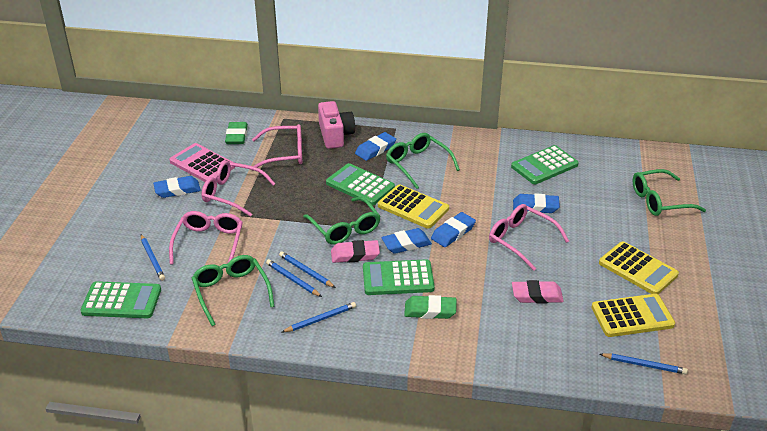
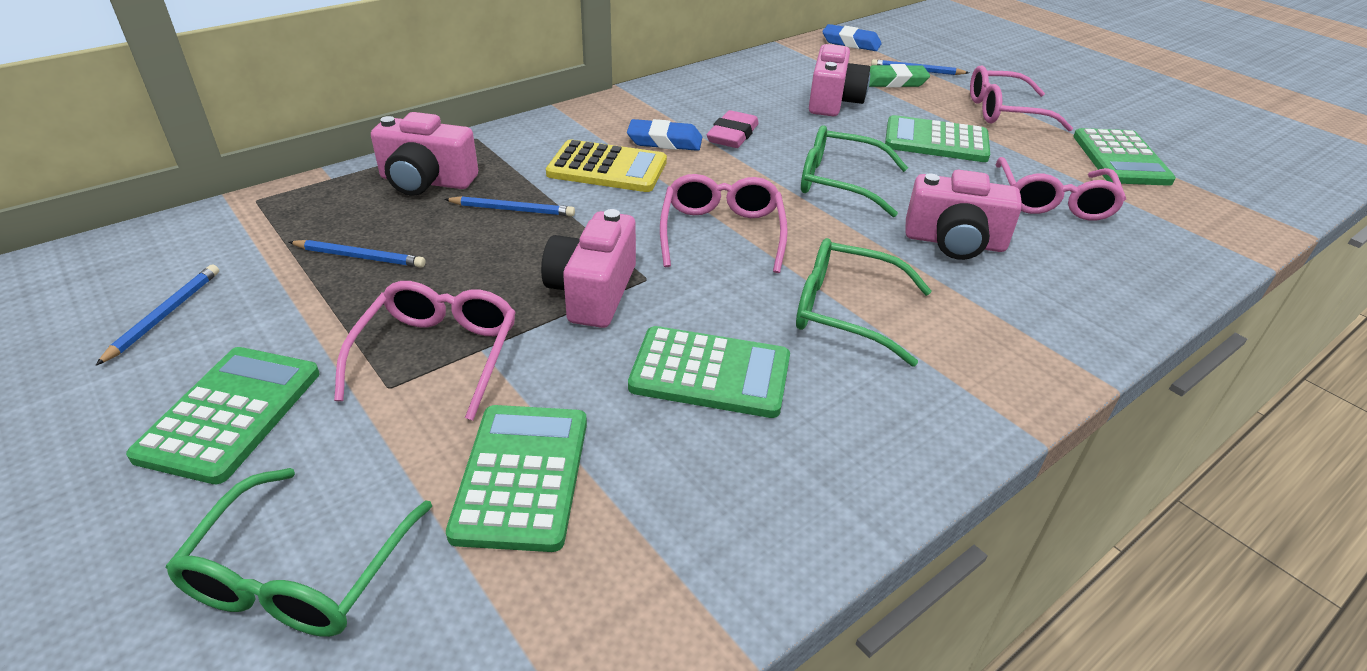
blue eraser: [153,176,201,198] [355,132,396,161] [381,228,432,254] [431,212,476,247] [513,193,560,213] = 5 -> [627,119,702,151] [822,24,882,51] = 2
blue pencil: [141,234,165,281] [266,259,322,297] [279,251,336,288] [281,302,356,333] [600,354,688,374] = 5 -> [95,265,219,366] [289,240,425,268] [444,196,575,216] [871,59,969,75] = 4
green calculator: [80,281,161,318] [326,163,395,206] [363,259,435,295] [511,145,579,184] = 4 -> [126,347,319,484] [446,405,587,552] [628,326,790,418] [885,115,990,162] [1073,128,1176,186] = 5
green eraser: [225,122,248,144] [404,295,456,319] = 2 -> [869,64,930,88] = 1
green glasses: [192,255,274,326] [303,197,380,245] [386,133,460,189] [632,169,706,216] = 4 -> [165,468,432,637] [796,238,932,367] [801,125,908,217] = 3
pink calculator: [169,143,235,182] = 1 -> none = 0
pink camera: [318,101,355,149] = 1 -> [371,112,478,195] [541,209,636,328] [809,44,870,116] [905,170,1022,260] = 4
pink eraser: [331,240,380,263] [512,280,564,303] = 2 -> [707,110,759,148] = 1
yellow calculator: [378,185,449,229] [591,294,675,337] [599,241,679,294] = 3 -> [546,139,667,192] = 1

